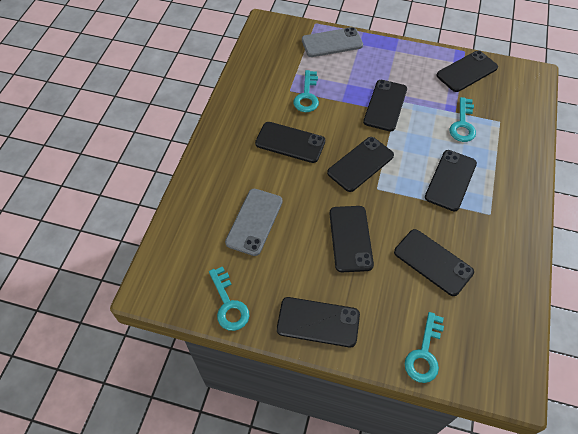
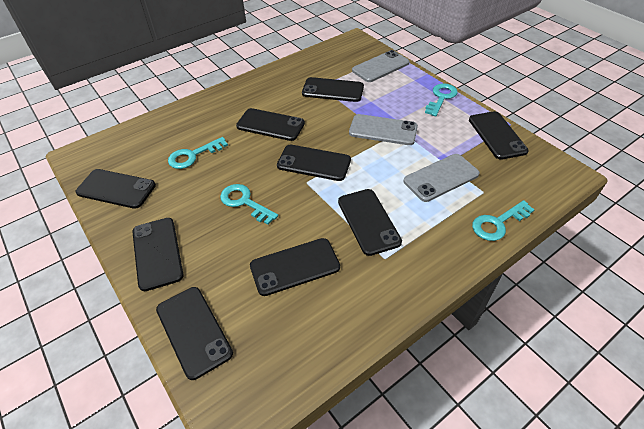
black phone: [255,122,325,163] [277,297,360,347] [327,137,394,192] [329,206,374,272] [363,80,407,132] [394,229,474,296] [425,150,477,211] [436,51,498,92] = 8 -> [75,169,156,209] [132,218,184,291] [156,287,233,380] [236,108,305,141] [250,238,340,296] [277,145,351,181] [302,77,364,102] [338,189,402,256] [469,111,529,160] = 9
grey phone: [225,189,283,256] [302,27,363,57] = 2 -> [349,114,418,145] [352,50,410,82] [404,154,480,202] = 3

